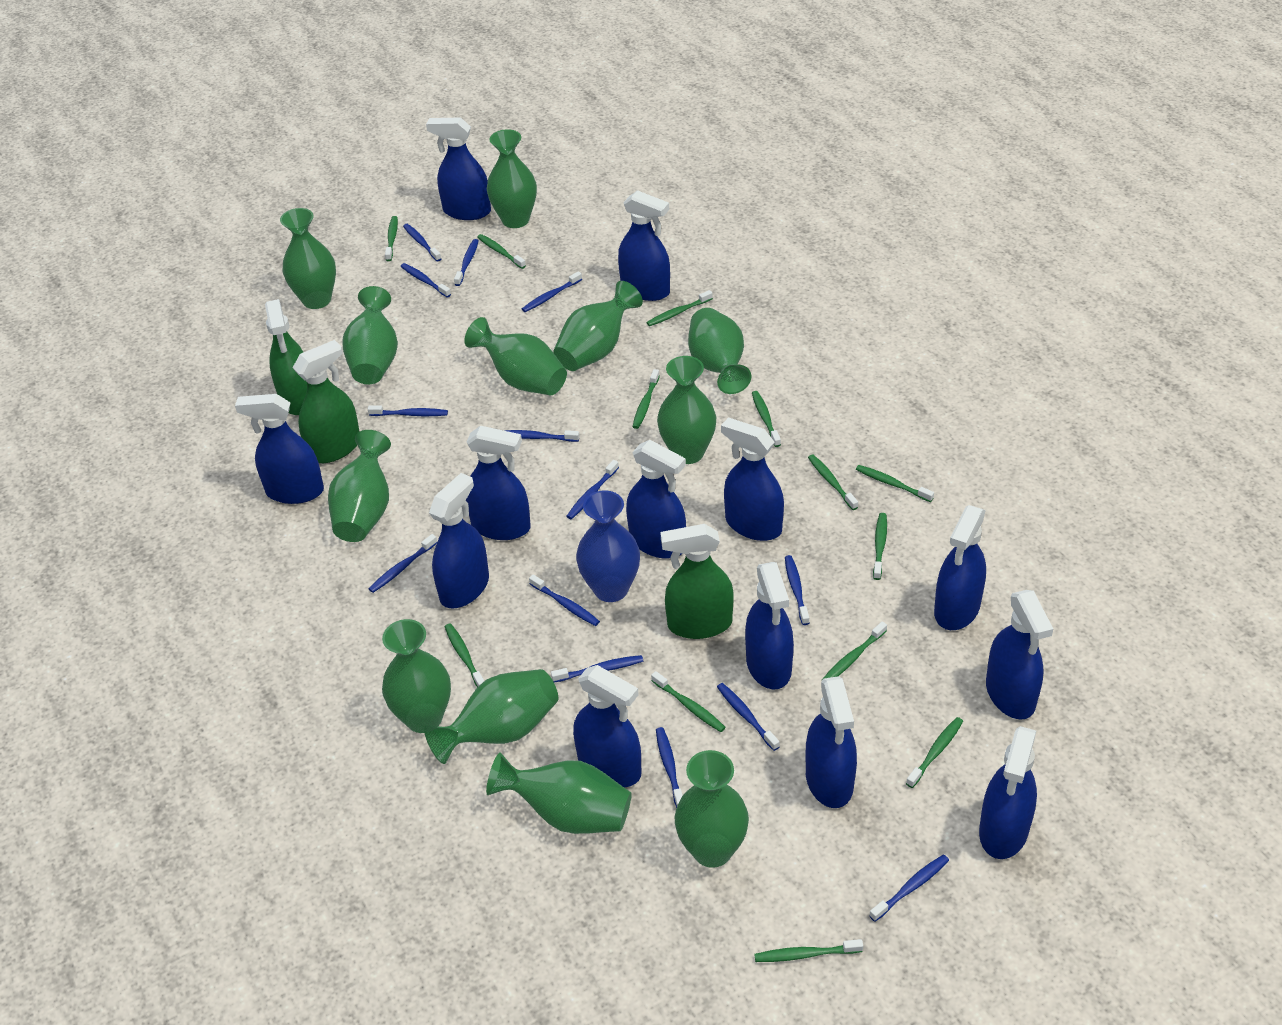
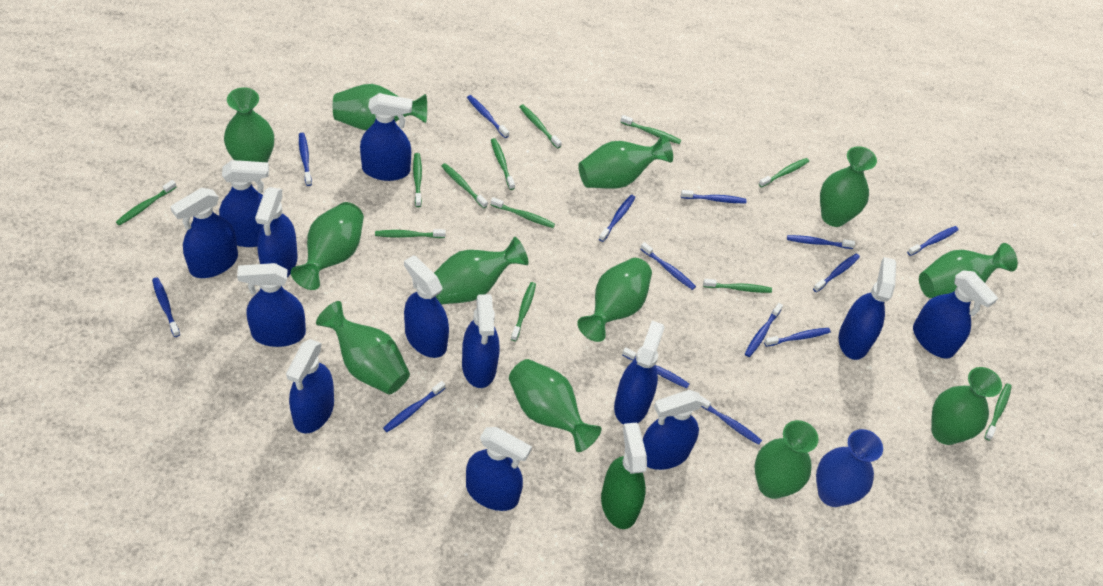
green spray bottle: [265,299,307,415] [293,340,360,463] [660,524,733,639] = 3 -> [601,423,647,529] = 1
green toothbrush: [385,216,398,261] [445,623,484,687] [477,234,526,269] [633,369,660,429] [646,290,713,326] [651,671,726,732] [752,391,781,447] [754,939,863,962] [808,454,858,510] [822,621,887,680] [856,465,934,502] [873,513,887,580] [906,717,963,788] = 13 -> [116,180,176,226] [375,229,446,238] [413,153,422,207] [441,163,488,208] [491,138,515,190] [491,197,555,228] [511,282,536,341] [519,104,562,149] [620,115,681,144] [703,279,772,293] [759,158,809,188] [985,383,1012,441] = 12

